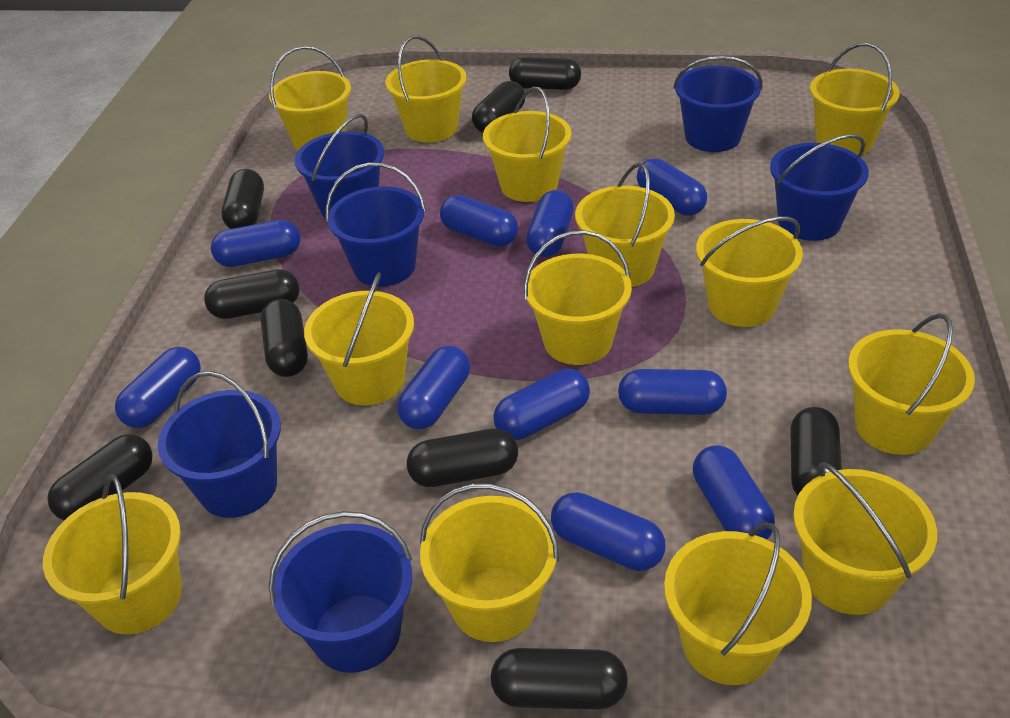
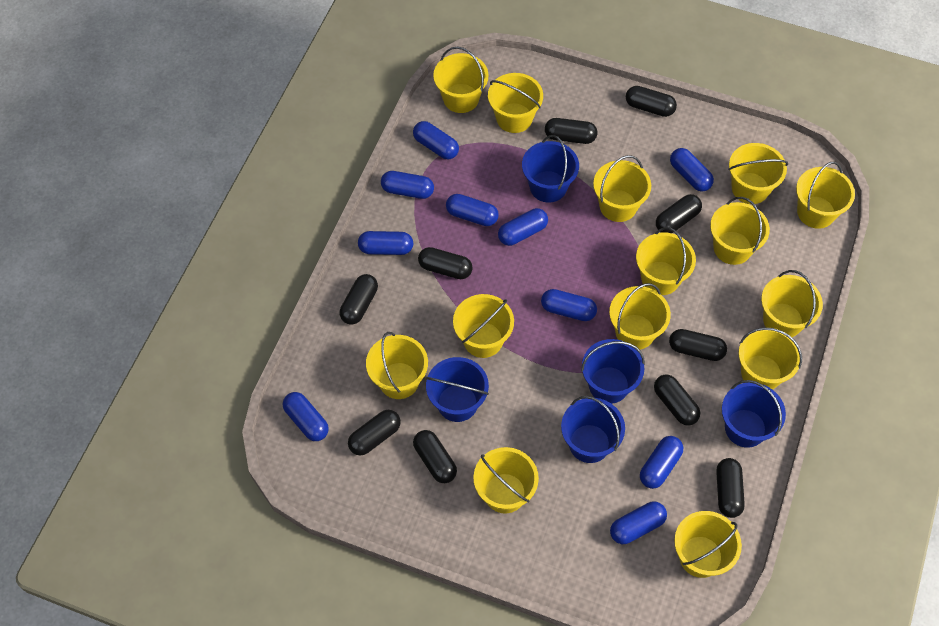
black capsule: [47,434,153,520] [204,269,299,319] [222,169,264,229] [261,299,308,377] [407,428,518,487] [472,81,525,133] [491,648,628,709] [509,57,581,90] [791,407,842,496] = 9 -> [340,274,378,325] [348,410,401,456] [413,430,457,483] [418,247,473,279] [545,118,597,144] [626,86,677,117] [654,375,700,426] [656,194,702,233] [669,329,727,361] [716,458,745,518] = 10
blue bucket: [157,371,281,518] [268,511,412,673] [295,114,384,219] [326,162,426,287] [673,56,762,152] [770,134,869,241] = 6 -> [426,357,489,422] [522,135,579,203] [561,396,625,463] [581,339,645,404] [722,380,786,448] = 5
yellow bucket: [43,474,182,634] [269,46,351,150] [304,272,414,405] [386,36,467,142] [420,483,559,642] [483,87,571,202] [524,230,632,365] [575,163,675,287] [664,522,812,685] [696,217,803,327] [793,462,937,615] [810,43,900,155] [848,313,975,455] = 13 -> [366,332,428,399] [433,46,489,113] [453,294,514,358] [473,447,539,514] [488,73,543,133] [593,155,651,222] [609,283,671,350] [636,227,696,295] [674,511,742,578] [710,197,770,265] [728,143,788,204] [738,327,802,390] [761,270,823,337] [796,162,855,229] = 14

